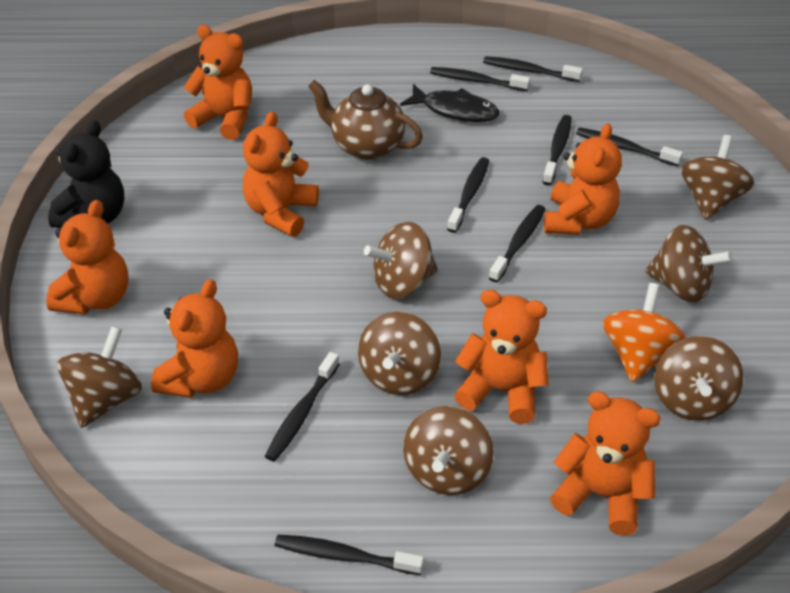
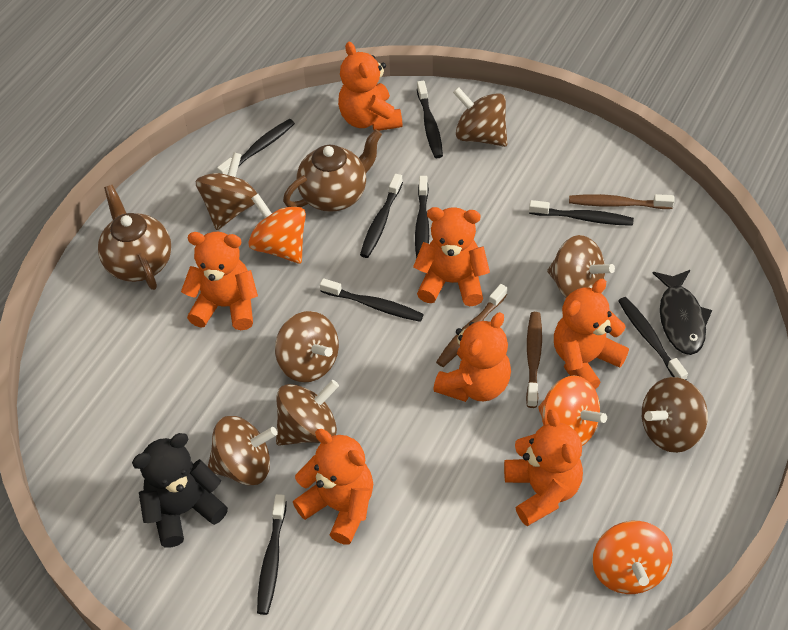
brown teapot: [308,80,423,160] = 1 -> [98,185,171,290] [283,129,382,212] = 2
brown toothbrush: none = 0 -> [436,284,507,367] [526,312,542,408] [569,194,675,209] = 3
orange spinning top: [602,283,685,382] = 1 -> [248,194,306,264] [538,376,607,446] [592,521,673,594] = 3

